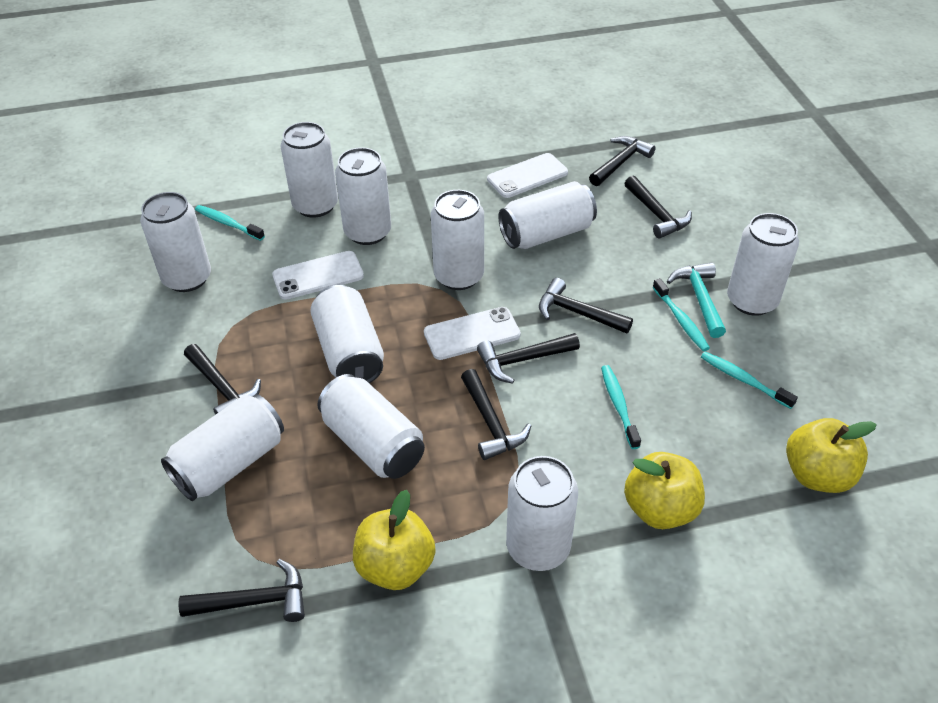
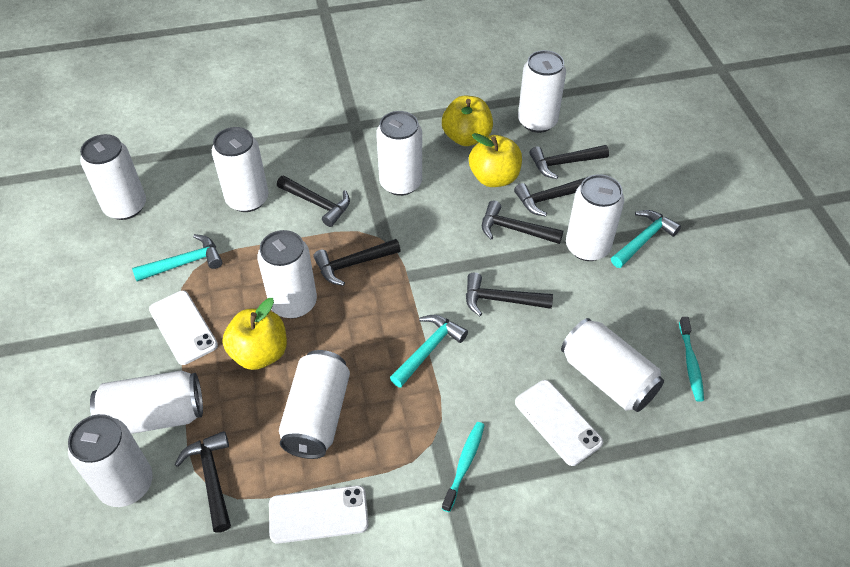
turquoise hammer: [667,262,726,338] = 1 -> [132,234,223,281] [390,315,468,388] [611,210,681,268] = 3
turquoise toothbrush: [195,205,265,241] [601,365,641,449] [652,278,710,351] [701,352,798,409] = 4 -> [442,422,485,512] [679,317,704,402] = 2

